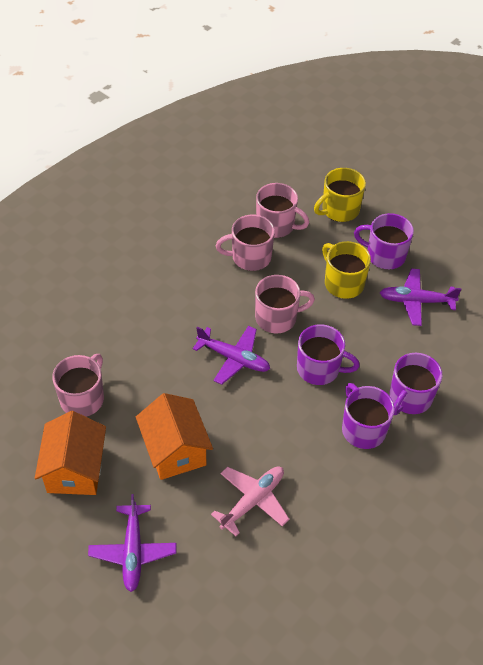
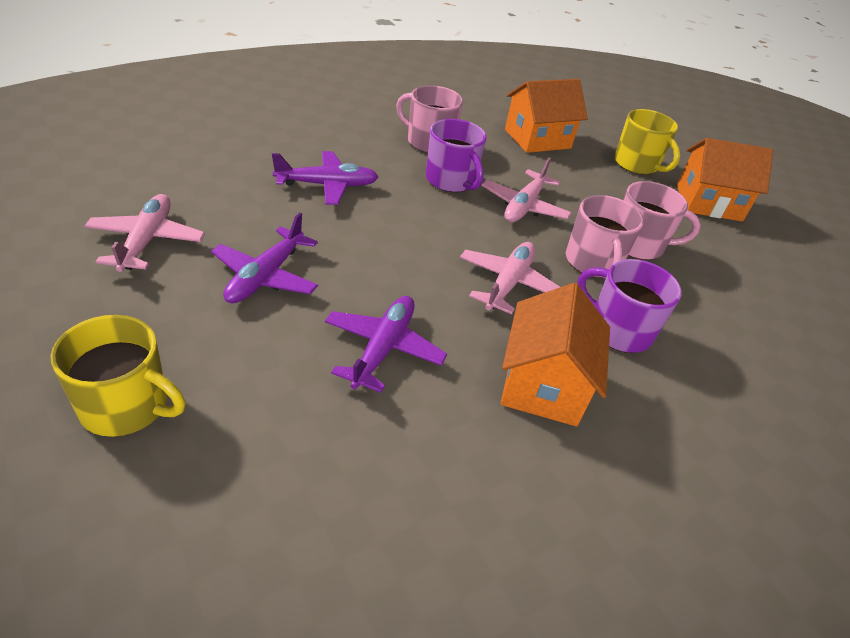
orange house: [35,411,106,495] [136,393,213,480] = 2 -> [501,283,610,427] [505,79,588,153] [677,138,773,222] = 3
pink mug: [52,354,104,417] [216,215,275,271] [255,275,315,334] [256,183,309,238] = 4 -> [396,85,463,153] [566,195,644,279] [623,181,701,260] = 3
pink plane: [211,466,289,536] = 1 -> [84,194,205,272] [460,242,560,314] [482,157,572,223] = 3
purple mug: [297,324,360,385] [342,383,395,449] [354,213,414,269] [389,353,443,415] = 4 -> [426,119,487,192] [577,259,682,353] = 2

